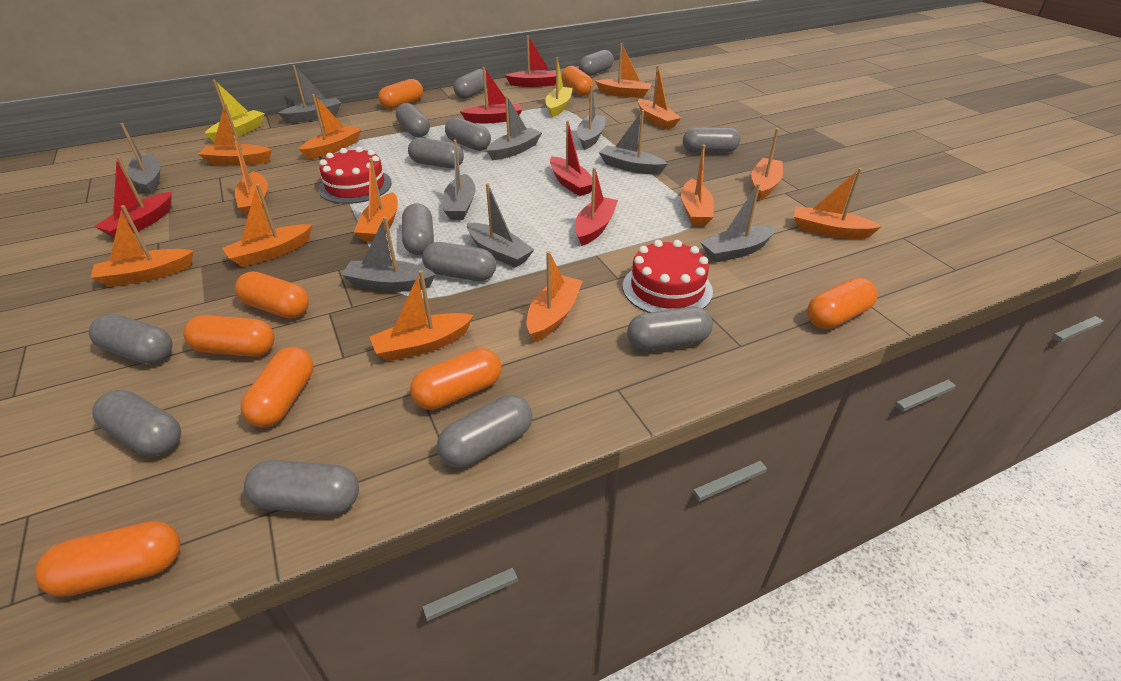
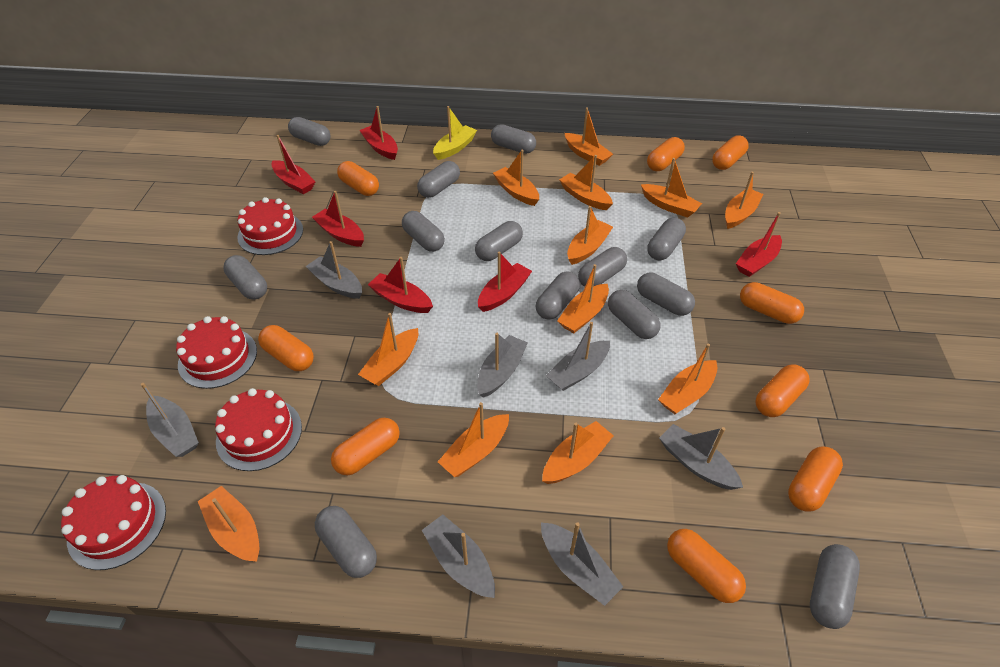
grey boat: [120,123,160,194] [278,65,341,123] [342,217,436,292] [443,140,476,220] [467,183,534,268] [486,96,542,160] [577,85,606,150] [599,110,668,175] [700,183,776,263] = 9 -> [141,383,199,457] [306,241,362,299] [422,515,495,598] [477,333,528,398] [541,522,623,606] [546,322,610,391] [659,424,743,490] = 7
orange boat: [91,205,194,287] [198,104,272,166] [222,184,312,267] [233,136,268,216] [299,94,361,159] [354,158,398,242] [369,270,474,361] [527,251,583,342] [595,43,652,98] [638,65,681,130] [681,145,714,226] [751,128,783,200] [794,168,882,239] = 13 -> [198,486,259,562] [358,313,418,386] [438,402,509,477] [493,150,539,206] [542,421,614,484] [557,264,609,333] [559,155,613,210] [565,107,613,166] [567,206,613,265] [641,158,702,218] [658,343,717,414] [725,172,763,229] = 12
orange capsule: [35,521,181,597] [183,315,274,357] [235,271,309,319] [241,347,314,427] [378,79,423,109] [410,348,501,410] [561,66,593,96] [807,277,878,329] = 8 -> [258,325,314,371] [331,418,400,475] [337,161,379,196] [647,137,685,171] [667,529,746,603] [712,135,749,170] [740,282,804,324] [755,364,809,417] [788,447,843,512] = 9
red boat: [94,156,172,238] [460,67,522,123] [505,35,556,87] [550,121,592,196] [575,167,618,246] = 5 -> [271,135,316,194] [312,191,364,247] [359,106,398,160] [368,257,433,313] [478,251,532,312] [736,212,782,277] = 6
red cake: [318,147,392,204] [623,240,713,313] = 2 -> [61,475,166,570] [176,316,257,389] [215,388,302,471] [237,197,303,255] = 4
yellow boat: [205,80,265,142] [545,57,573,117] = 2 -> [433,106,477,160] = 1

